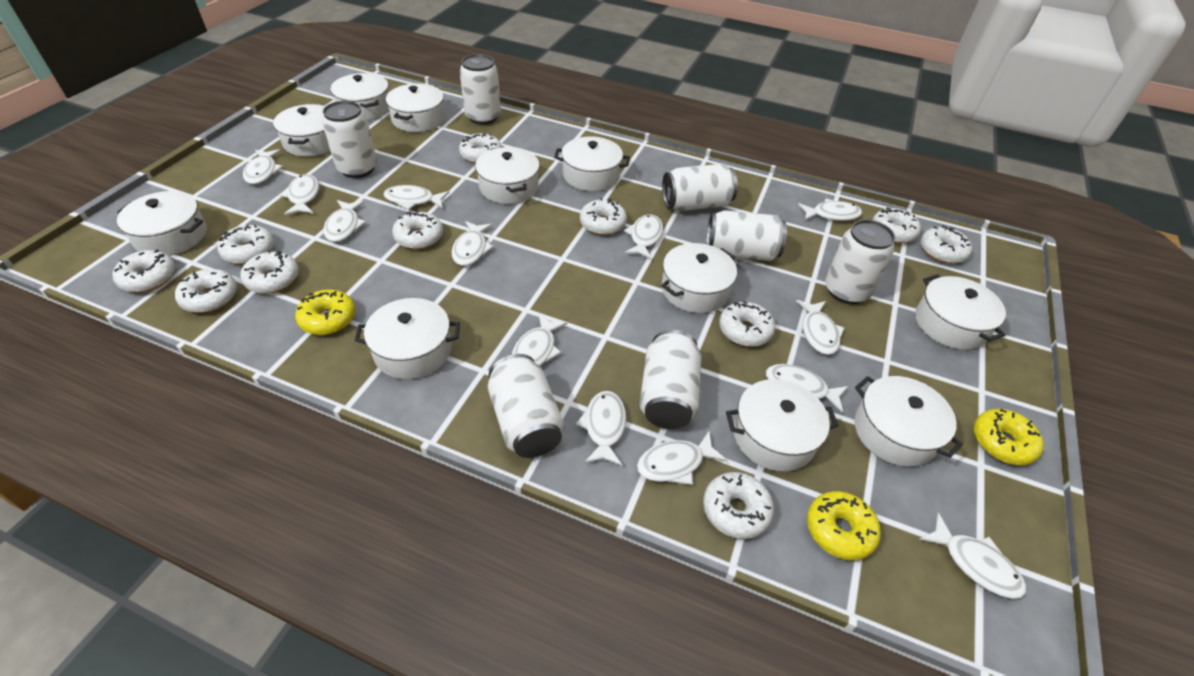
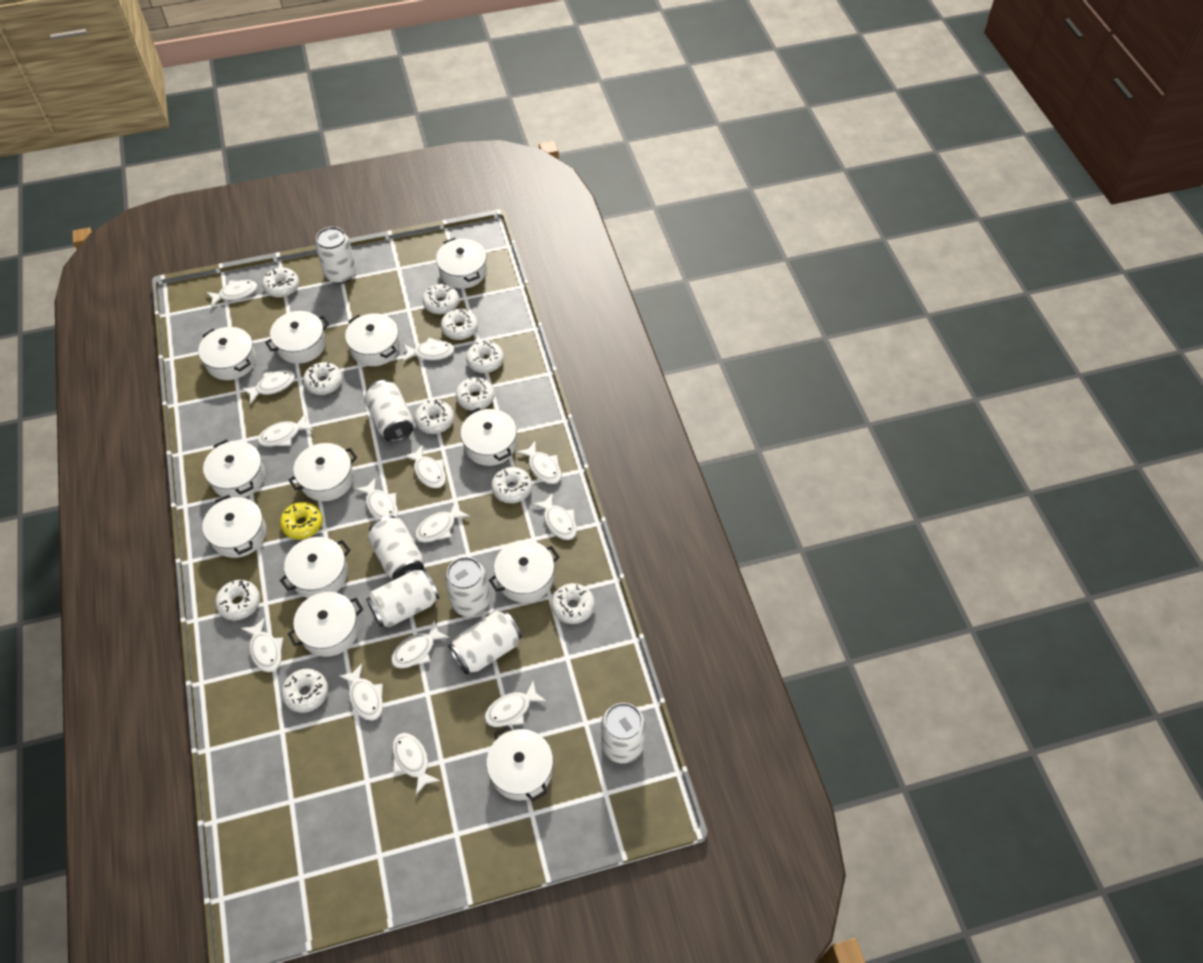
white fish: [243,149,283,185] [280,174,319,215] [323,200,366,242] [384,185,450,210] [451,221,494,266] [512,313,567,366] [576,391,627,466] [624,214,663,260] [637,431,727,485] [766,364,849,413] [796,300,844,355] [798,198,862,221] [919,513,1026,599] = 13 -> [206,280,257,307] [241,617,283,672] [242,370,295,404] [258,414,313,447] [339,664,383,721] [355,477,398,520] [391,621,450,669] [392,733,440,795] [403,337,454,362] [403,445,446,488] [415,501,470,543] [485,681,547,727] [517,442,561,484] [532,493,577,540] = 14
white pot: [117,191,206,256] [273,104,330,157] [331,73,389,120] [354,298,460,379] [386,84,445,132] [475,147,540,204] [554,136,630,191] [661,243,737,313] [726,379,839,472] [854,376,963,467] [916,274,1006,350] = 11 -> [198,327,256,380] [202,495,266,558] [203,440,265,498] [265,311,329,364] [280,537,350,598] [288,592,363,657] [289,443,357,501] [345,313,400,366] [436,238,487,288] [461,408,517,466] [486,726,553,801] [489,540,559,603] = 12
yellow donut: [295,290,356,335] [807,491,881,560] [974,409,1044,465] = 3 -> [280,502,323,540] = 1

